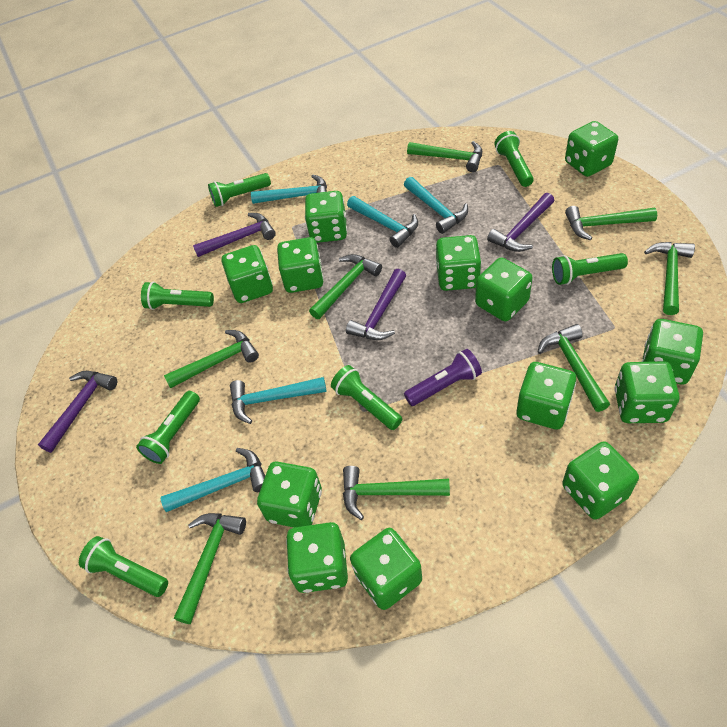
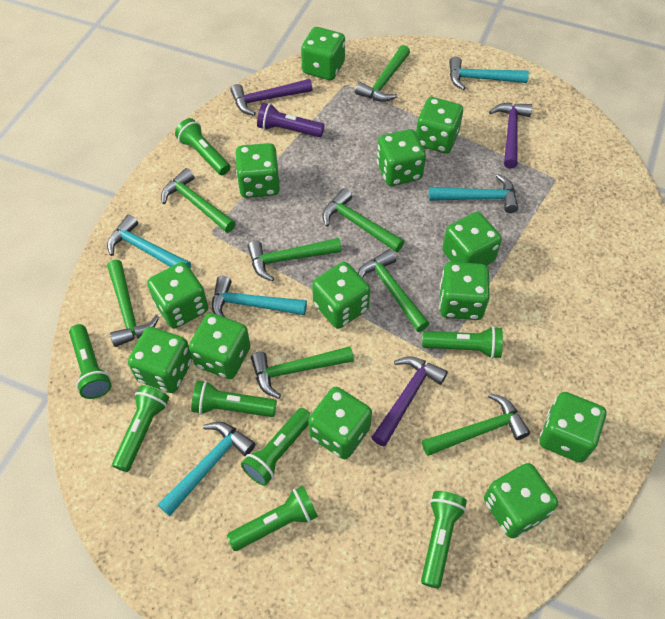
green flashlight: [79,536,168,597] [136,391,200,464] [141,282,214,310] [208,173,271,207] [331,365,402,430] [494,131,534,187] [552,253,628,285] = 7 -> [69,324,111,399] [112,385,169,472] [175,118,230,175] [191,381,277,417] [227,486,318,551] [241,408,311,486] [421,491,467,589] [422,326,503,359] = 8
purple hammer: [38,371,117,453] [193,213,276,257] [346,269,406,340] [487,193,554,252] = 4 -> [230,79,313,116] [372,356,448,446] [489,103,532,169] = 3

